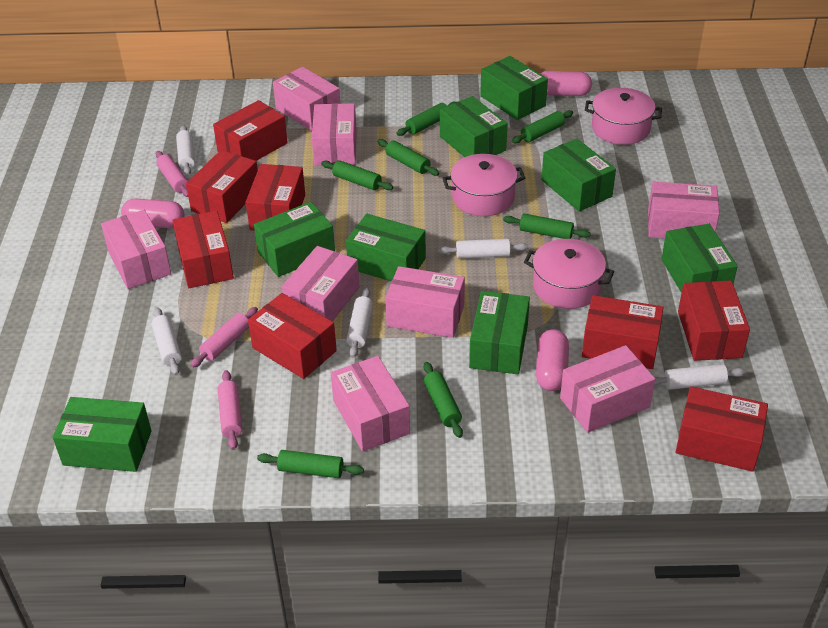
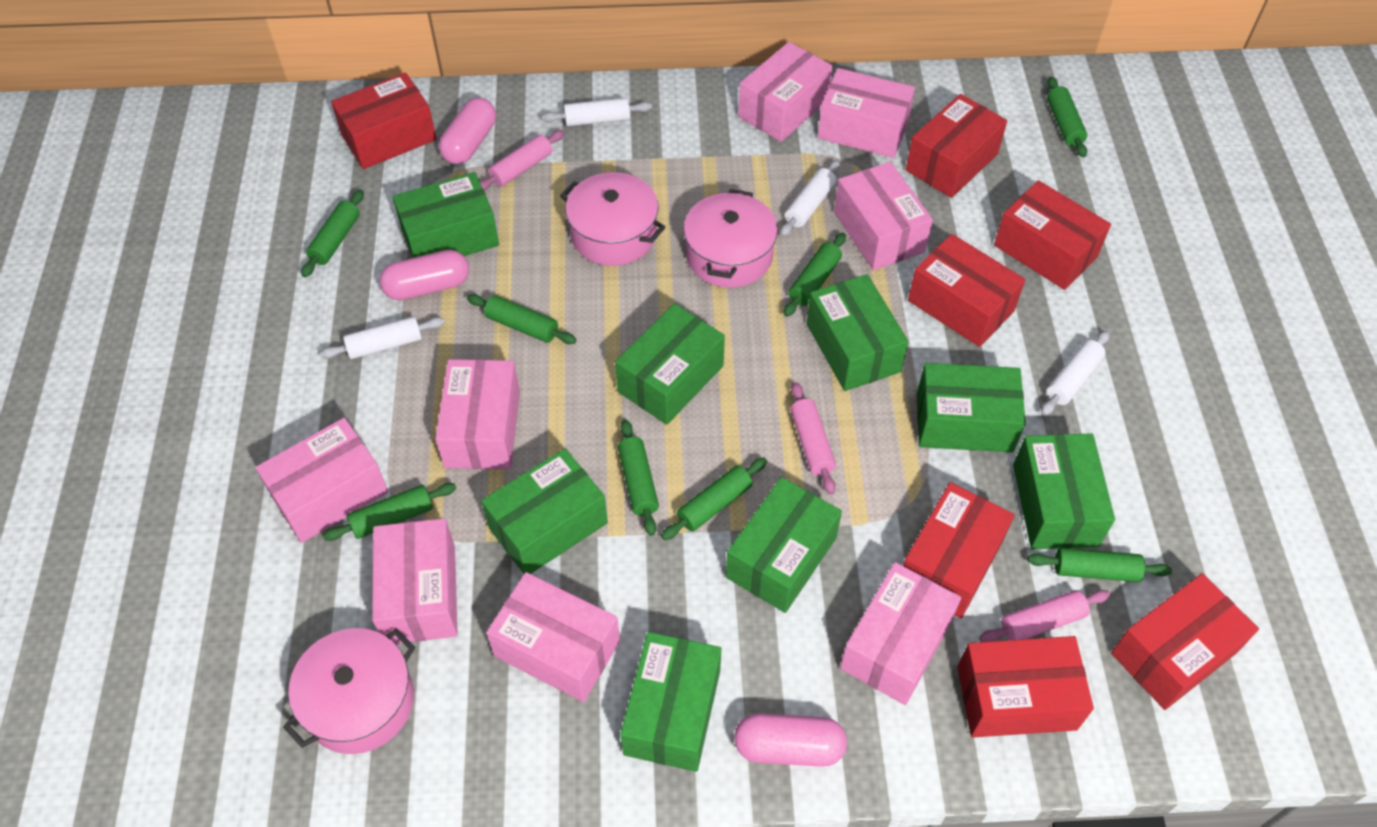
green rolling pin: [257,450,364,478] [321,160,394,190] [377,139,439,176] [396,102,455,136] [423,362,463,438] [503,214,591,239] [512,110,573,144] = 7 -> [301,190,364,277] [323,483,456,541] [467,294,576,344] [618,419,659,536] [661,458,767,540] [784,233,846,317] [1028,548,1172,582] [1047,77,1087,158] = 8
red box: [172,211,234,288] [186,150,258,223] [213,100,288,161] [246,164,305,231] [248,293,337,379] [582,295,664,369] [675,386,768,472] [678,280,750,361] = 8 -> [331,72,437,169] [903,482,1015,618] [906,94,1007,198] [908,234,1026,347] [957,636,1094,738] [994,180,1111,290] [1111,573,1259,710] = 7
white rolling pin: [151,307,182,375] [176,125,195,175] [347,288,373,358] [438,239,528,259] [654,364,746,390] = 5 -> [320,316,445,359] [542,98,652,126] [780,160,840,237] [1041,330,1110,416] = 4

